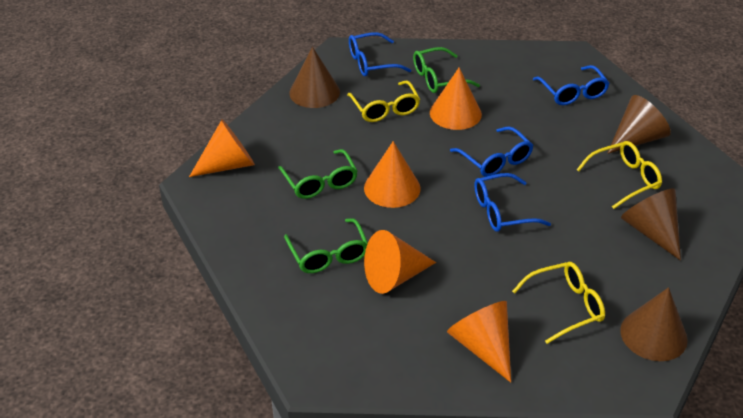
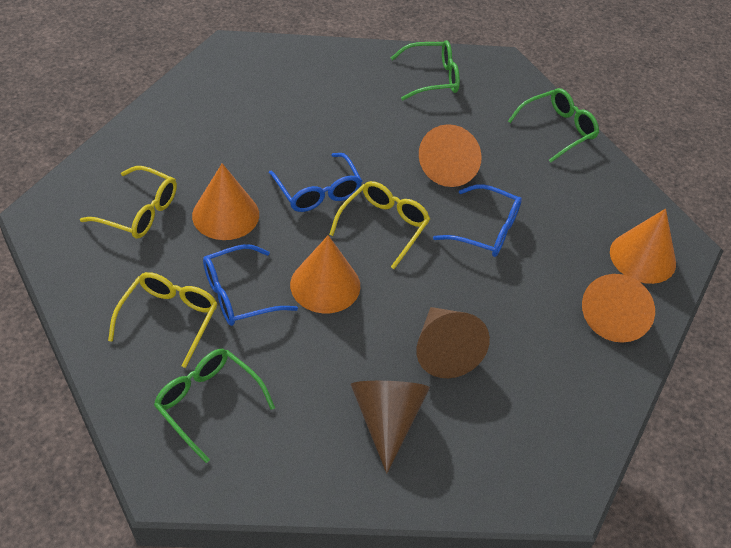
blue glasses: [349,32,411,77] [450,126,533,177] [474,173,551,232] [533,65,610,105] = 4 -> [203,244,298,326] [269,153,362,212] [433,184,522,257] = 3
brown cone: [289,47,340,108] [607,95,671,154] [620,287,688,361] [621,188,681,261] = 4 -> [351,381,430,474] [417,307,490,378] = 2

